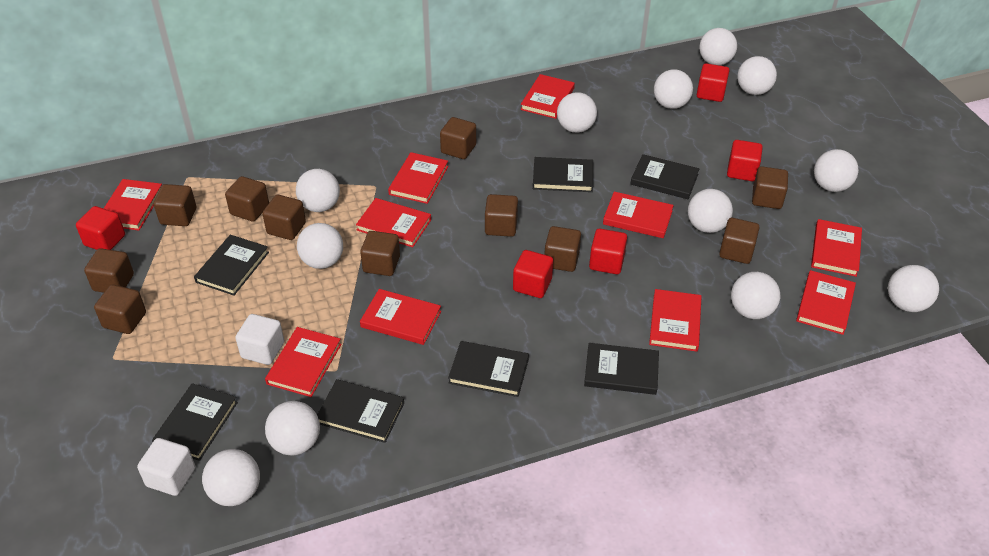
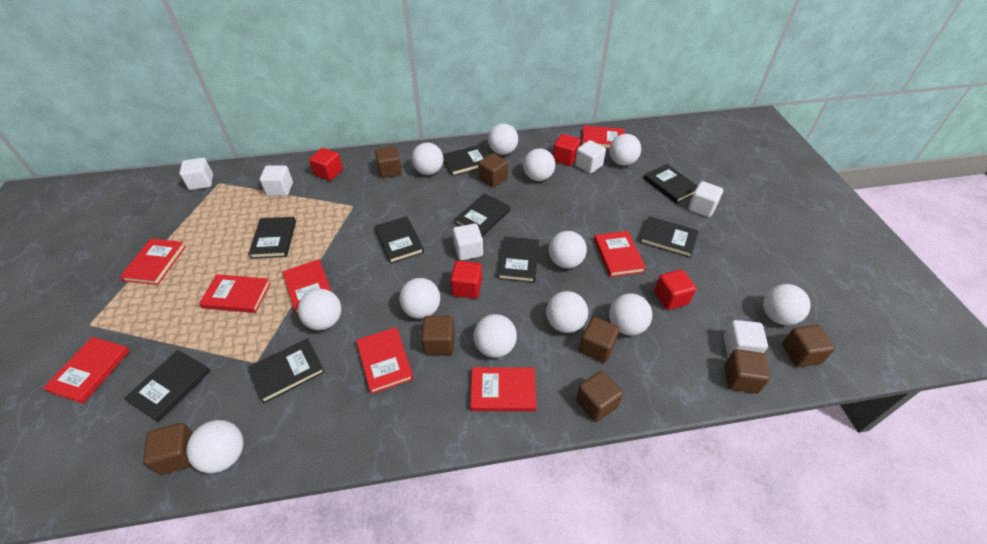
black book: [152,383,238,461] [194,235,269,296] [317,379,404,443] [448,341,529,397] [533,157,593,192] [584,343,659,395] [630,154,699,199] = 7 -> [124,350,210,422] [248,217,296,259] [248,338,325,404] [374,216,424,264] [443,144,489,176] [455,193,510,237] [498,237,539,283] [639,216,698,258] [643,164,698,204] = 9
brown cube: [84,248,134,293] [94,285,146,334] [154,184,196,226] [225,176,269,222] [262,195,306,240] [360,231,400,276] [440,117,476,159] [485,194,518,237] [544,226,581,272] [719,218,760,264] [752,166,788,209] = 11 -> [143,423,193,475] [375,146,402,178] [421,316,455,355] [478,153,508,187] [576,371,623,422] [579,317,620,363] [725,349,770,394] [782,325,835,367] = 8
red book: [104,179,162,231] [265,327,341,397] [356,198,431,247] [360,289,441,345] [388,152,448,204] [520,74,575,119] [603,192,674,238] [649,289,702,352] [796,270,856,335] [811,219,862,277] = 10 -> [43,337,130,404] [120,239,186,285] [199,274,271,313] [282,259,332,314] [356,327,414,394] [470,367,537,412] [582,125,625,149] [594,231,646,277] = 8
red cube: [76,206,125,250] [513,250,553,298] [589,229,627,274] [697,63,729,102] [727,140,763,181] = 5 -> [309,148,343,181] [450,261,482,299] [553,134,581,166] [654,269,697,310] = 4
white cube: [137,438,195,496] [235,314,284,365] = 2 -> [179,158,213,190] [260,165,293,196] [453,224,483,260] [575,140,606,174] [688,181,723,217] [724,320,768,358] = 6

